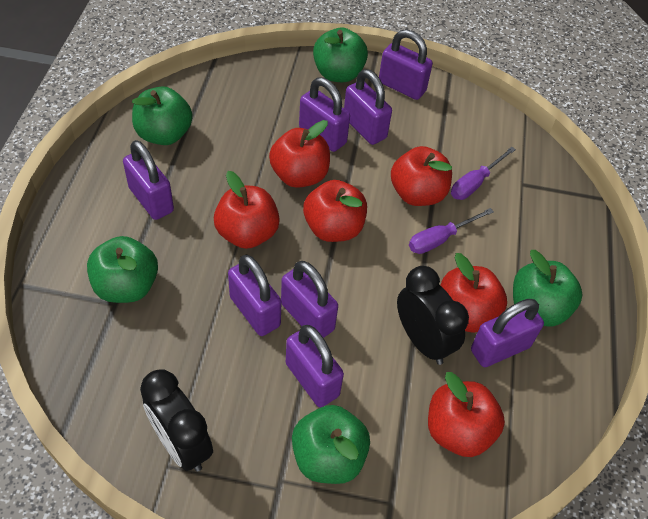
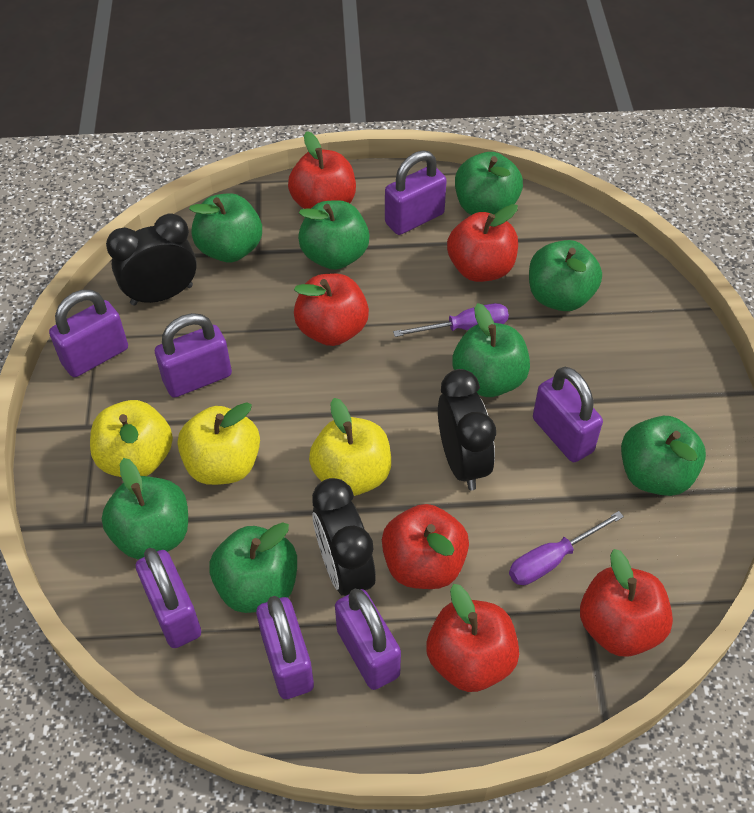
black clock: [140,369,213,472] [397,266,469,365] = 2 -> [106,214,197,306] [312,478,376,596] [438,369,496,490] = 3
green apple: [87,236,158,303] [132,87,193,145] [292,405,370,484] [313,27,368,82] [513,250,582,327] = 5 -> [102,458,188,560] [189,193,262,262] [209,522,297,613] [298,200,370,270] [452,303,530,397] [455,152,523,215] [529,240,602,311] [621,416,706,496] = 8
purple padlock: [123,140,174,220] [228,255,282,336] [281,261,338,338] [286,325,344,407] [299,77,350,152] [344,69,392,145] [379,29,433,100] [471,299,544,367] = 8 -> [49,290,128,377] [136,548,201,648] [155,313,232,398] [256,596,314,699] [335,589,401,690] [385,150,447,235] [533,367,603,462] = 7
yellow apple: none = 0 -> [90,400,173,477] [178,402,260,485] [309,398,391,496] = 3

